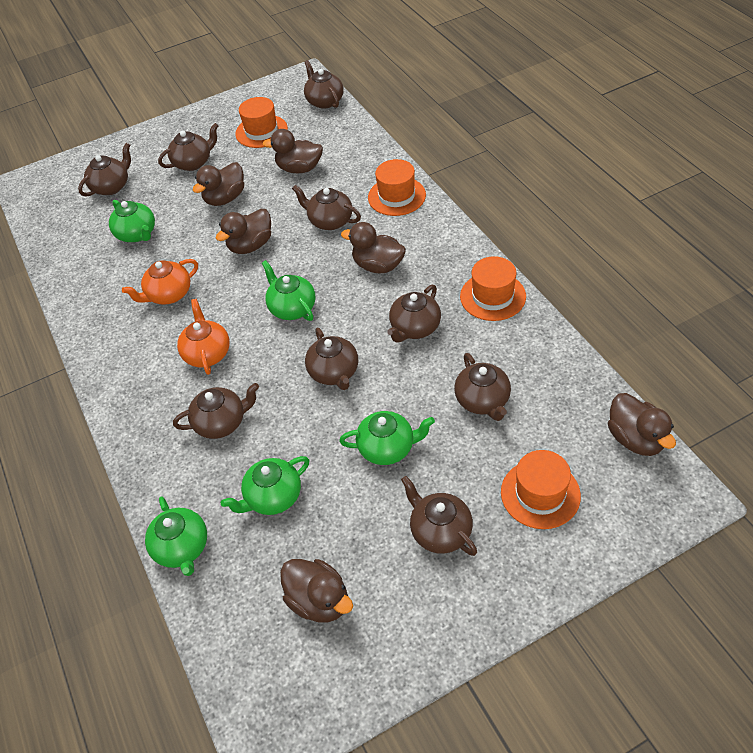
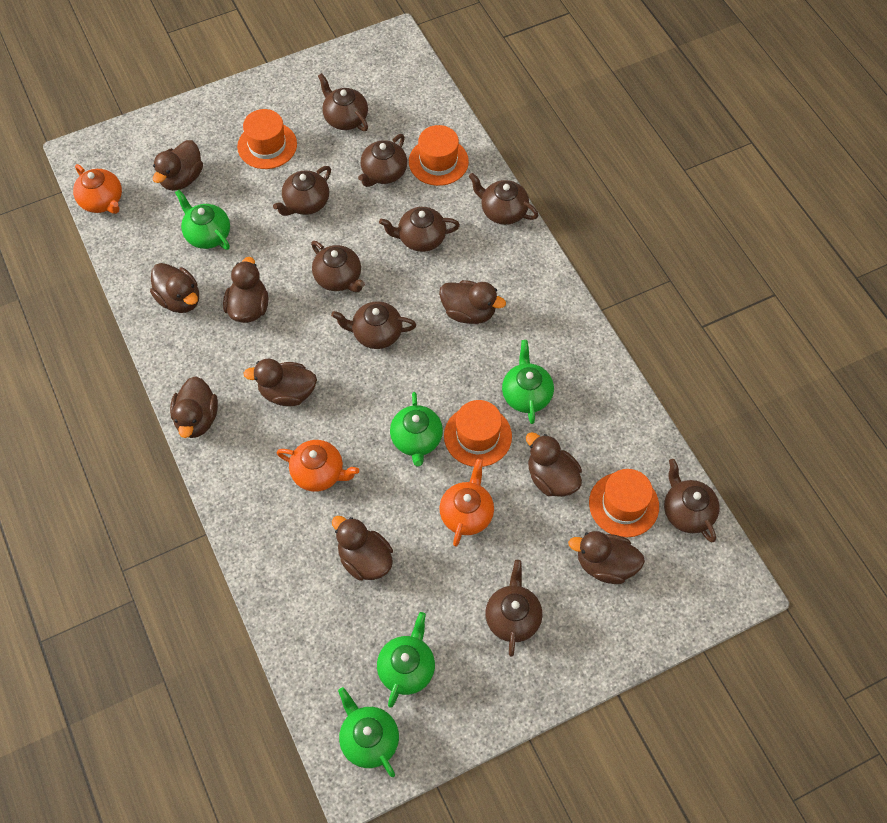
brown duck: [193,162,244,206] [216,209,271,254] [262,129,323,173] [280,559,353,623] [341,222,406,273] [608,393,676,456] = 6 -> [150,263,199,313] [153,140,203,191] [170,376,218,438] [223,257,268,323] [243,358,317,406] [332,516,393,581] [439,280,506,324] [526,432,582,497] [568,531,645,584] = 9
orange teapot: [122,259,198,305] [177,299,230,375] = 2 -> [73,164,122,214] [277,440,359,492] [439,459,494,547] = 3

